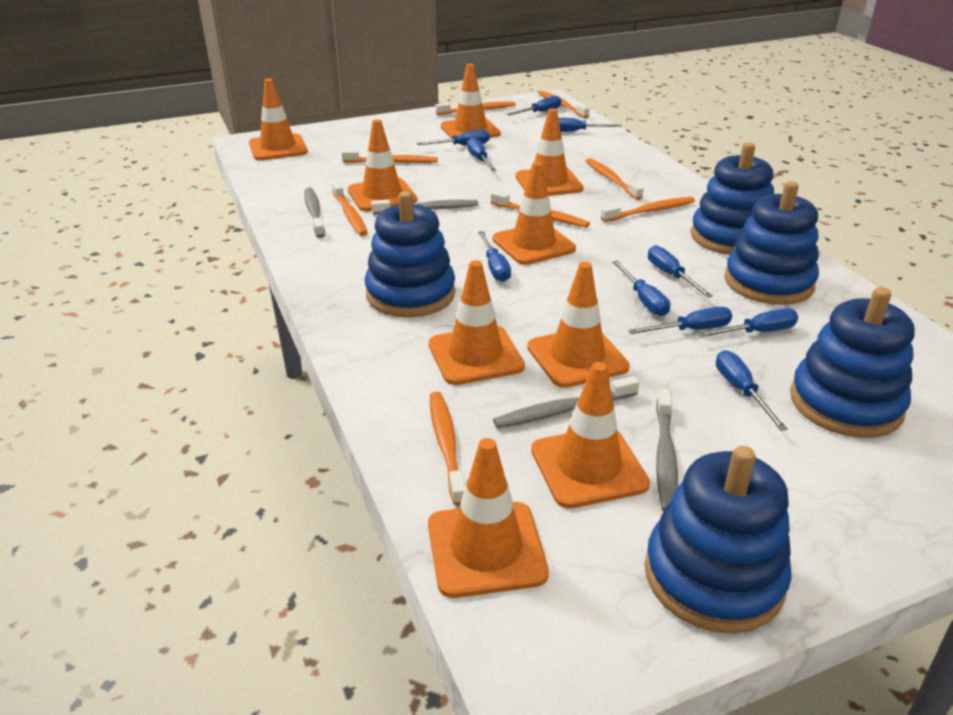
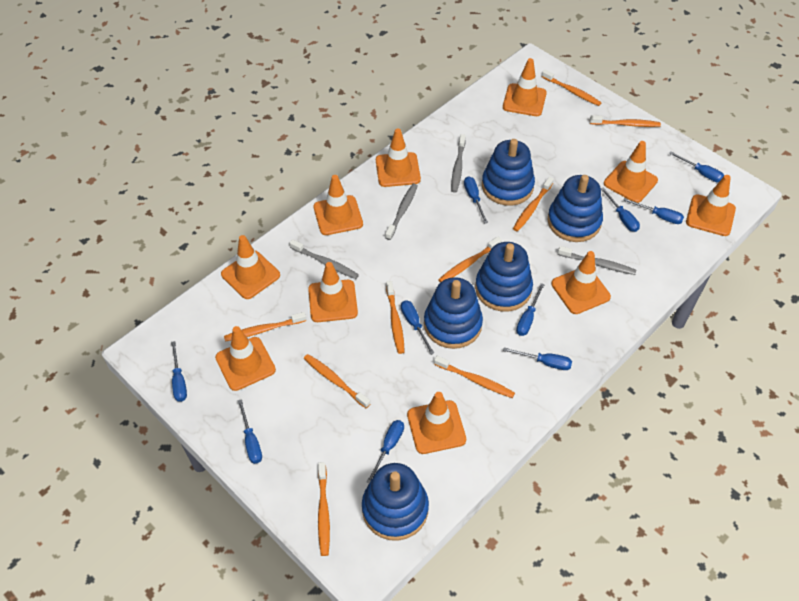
orange toothbrush: [332,181,368,236] [342,150,438,163] [430,392,465,506] [436,102,516,115] [491,191,590,228] [538,91,590,118] [586,158,644,200] [601,197,695,222] = 8 -> [224,312,306,341] [304,354,370,408] [318,462,330,556] [386,281,405,354] [434,356,515,398] [438,237,501,282] [513,177,554,231] [542,69,602,106] [590,115,661,127] = 9
orange traffic cone: [249,79,308,160] [348,119,417,211] [428,438,549,598] [429,260,525,385] [441,64,501,139] [493,162,576,265] [515,108,583,196] [527,262,630,388] [531,362,650,508] = 9 -> [215,326,276,391] [221,235,280,299] [308,262,358,322] [313,175,363,235] [376,128,421,187] [407,392,466,454] [503,58,547,116] [551,251,611,314] [604,141,658,203] [686,175,736,236] = 10

